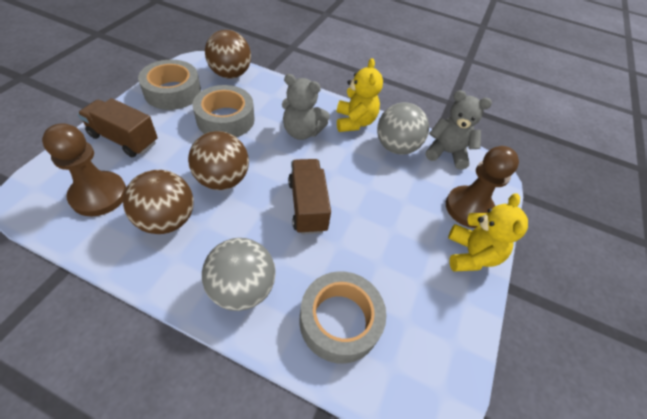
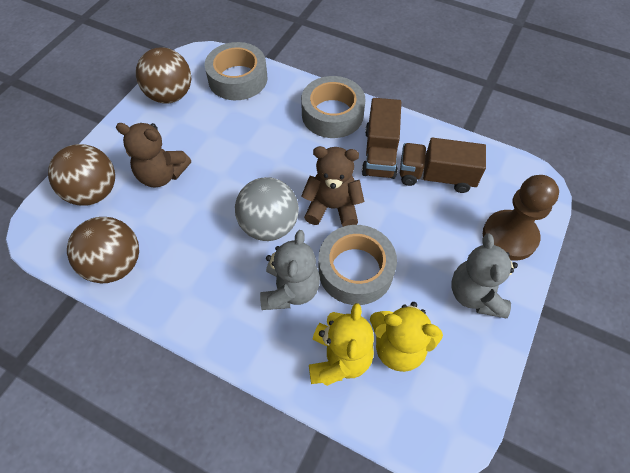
brown pawn: [42,123,127,217] [446,146,519,228] = 2 -> [483,175,559,260] = 1
brown teddy bear: none = 0 -> [116,123,191,187] [301,146,364,227] = 2
grey ball: [202,238,276,311] [377,102,429,154] = 2 -> [235,177,299,241] = 1

